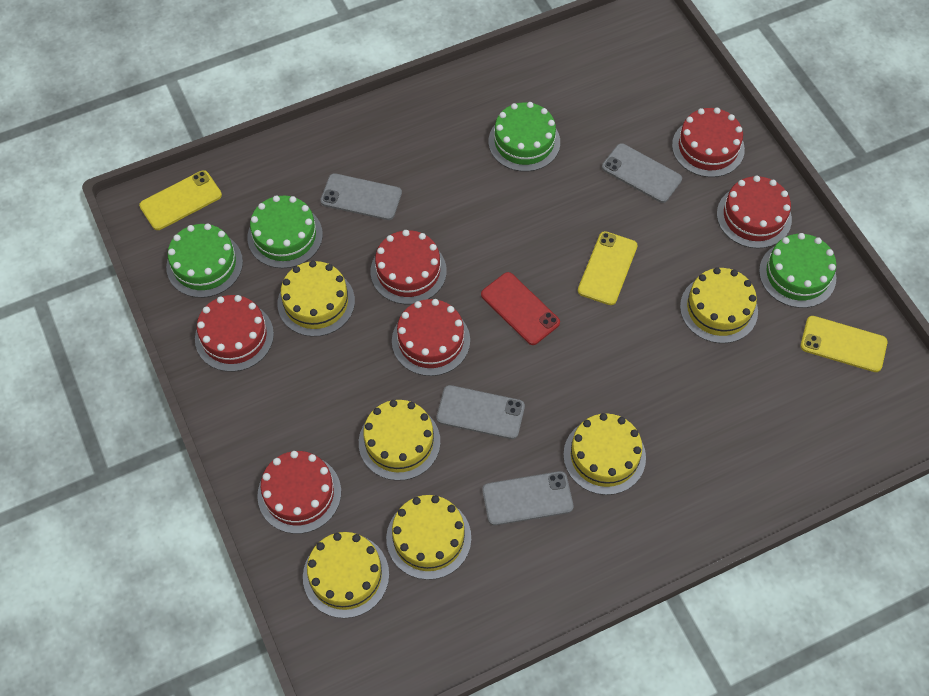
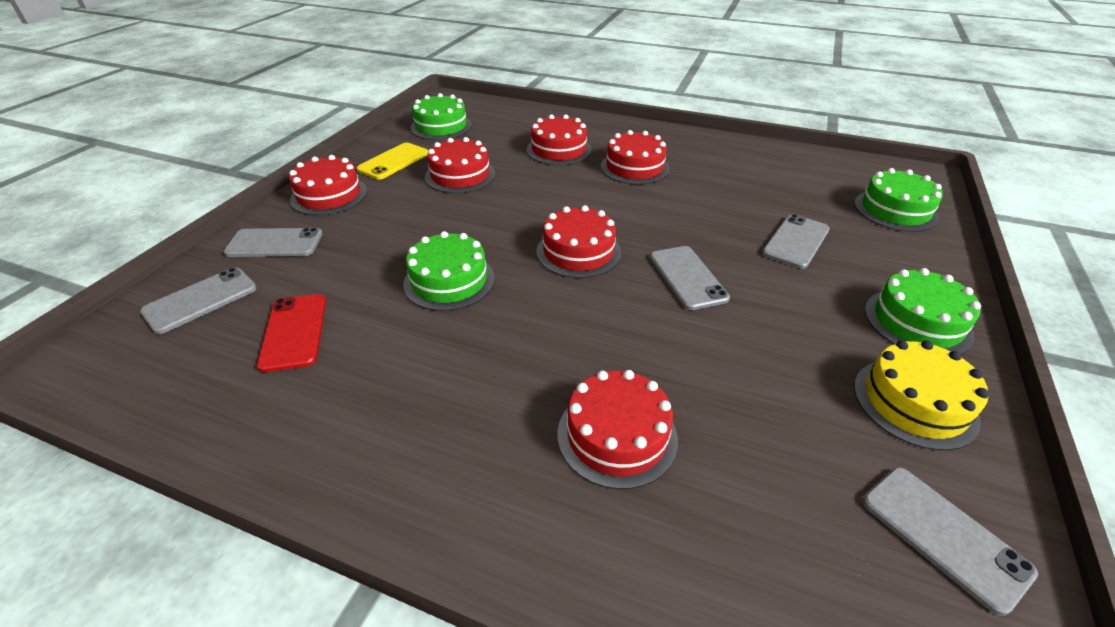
grey phone: [320,173,402,220] [436,385,525,439] [482,471,573,526] [602,143,682,203] = 4 -> [140,267,257,334] [224,228,323,257] [650,246,730,310] [762,214,830,269] [862,467,1038,616] = 5
yellow cake: [277,261,355,337] [303,532,389,618] [359,400,440,481] [386,495,471,580] [563,413,646,495] [680,267,758,343] = 6 -> [854,341,989,451] = 1
yellow phone: [139,170,222,230] [578,231,638,305] [800,316,887,372] = 3 -> [357,143,428,180] = 1

